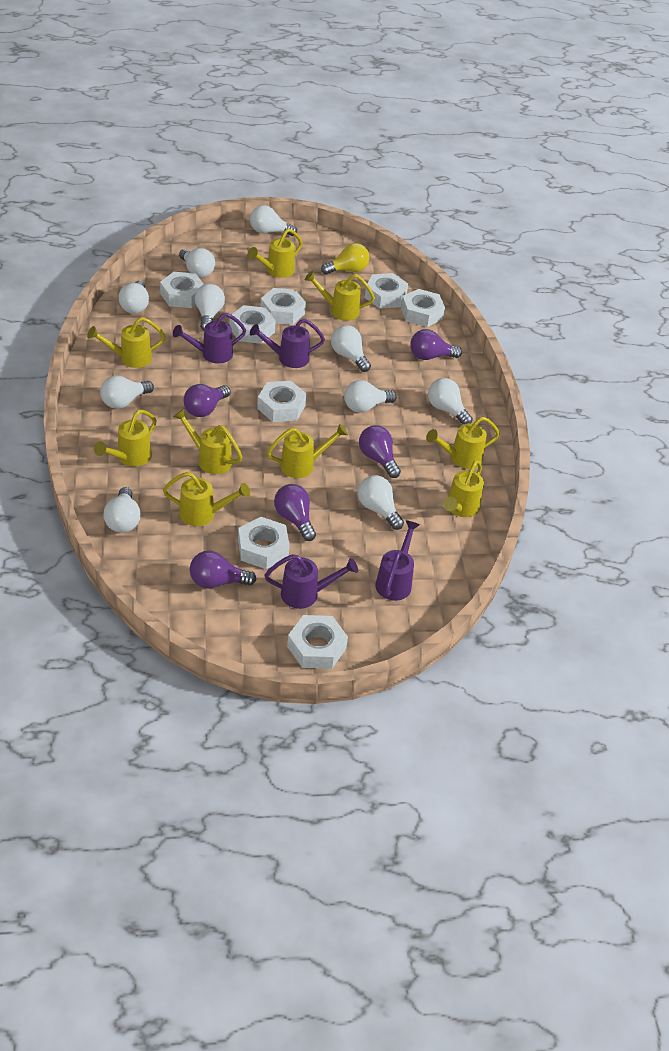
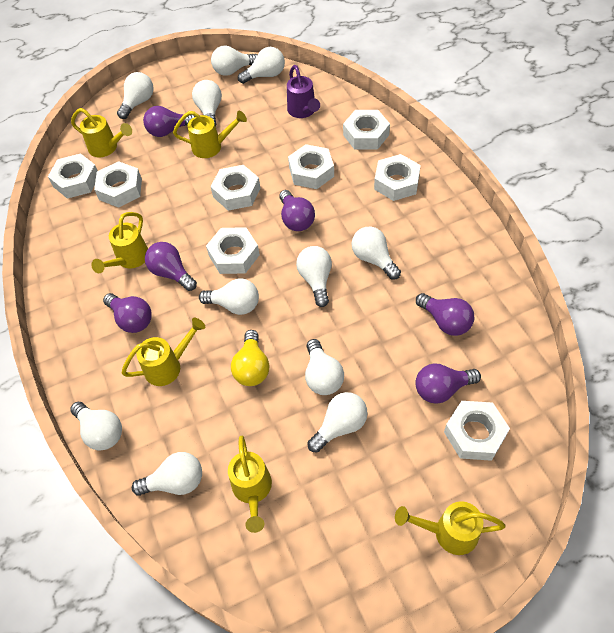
purple light bulb: [183,384,231,417] [190,550,257,588] [274,484,316,541] [359,425,401,478] [410,329,462,360] = 5 -> [103,293,152,333] [143,106,195,137] [145,242,197,291] [279,190,315,231] [415,364,481,404] [416,293,474,336] = 6
purple watering can: [173,313,246,363] [250,319,325,368] [264,554,358,609] [375,520,420,601] = 4 -> [287,65,320,118] = 1
white light bulb: [100,376,154,409] [103,487,141,533] [118,281,149,313] [179,248,215,278] [195,284,225,330] [250,205,297,236] [331,325,371,372] [344,380,397,413] [358,475,404,530] [428,378,473,425] = 10 -> [70,402,122,451] [117,72,154,119] [132,452,202,496] [192,80,222,126] [199,279,259,315] [211,46,258,76] [238,47,285,84] [296,246,332,307] [305,339,344,395] [307,392,368,453] [351,226,401,280] = 11
yellow watering can: [87,317,166,368] [94,410,157,467] [163,472,250,526] [173,409,242,474] [248,228,303,278] [267,424,348,478] [305,271,375,321] [426,417,500,469] [443,460,484,517] = 9 -> [71,108,132,157] [91,212,148,273] [122,318,205,386] [173,111,247,158] [228,436,272,533] [395,501,506,555] = 6

